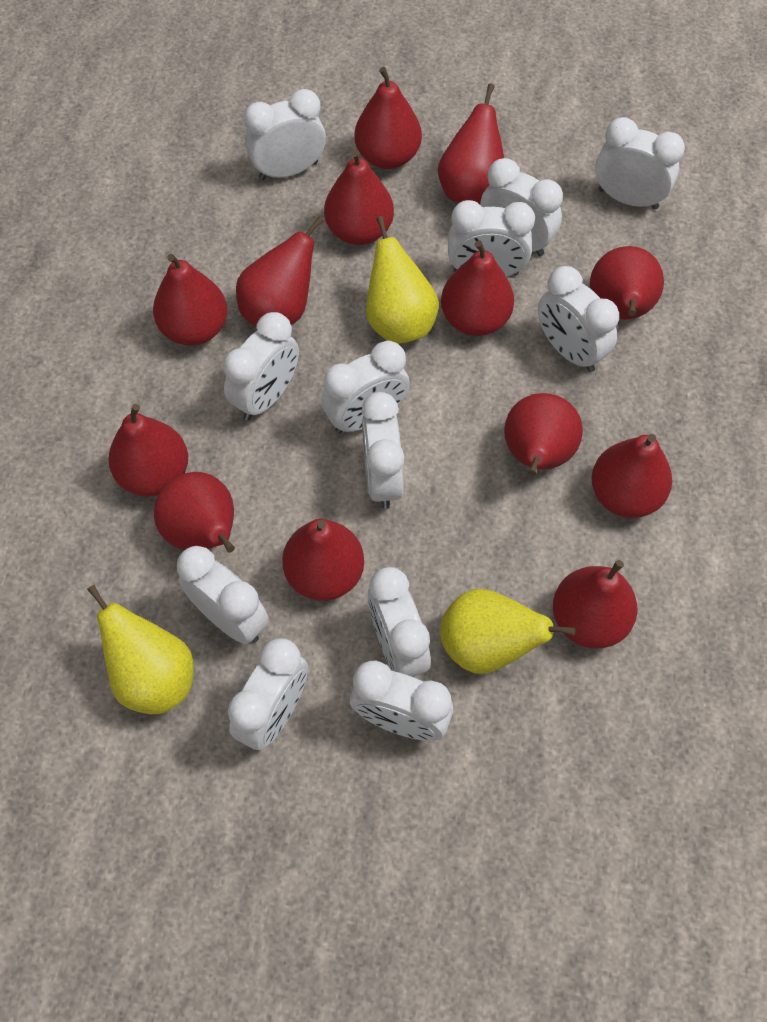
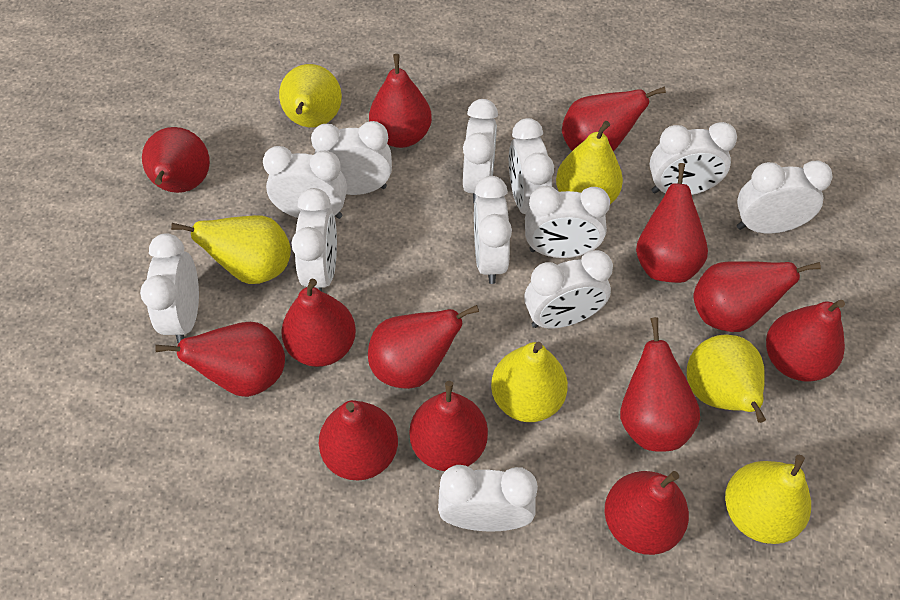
yellow pear: [87,585,194,714] [366,216,439,344] [440,589,576,674] = 3 -> [171,215,291,284] [279,64,342,127] [491,342,568,422] [556,121,623,204] [687,335,766,423] [725,455,811,544] = 6

